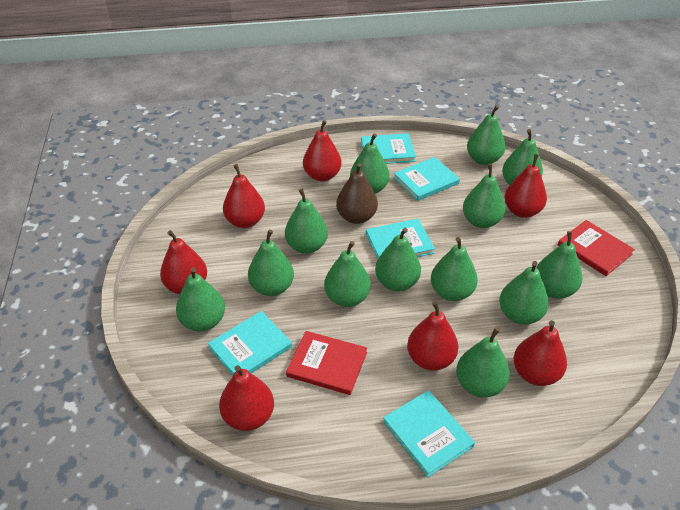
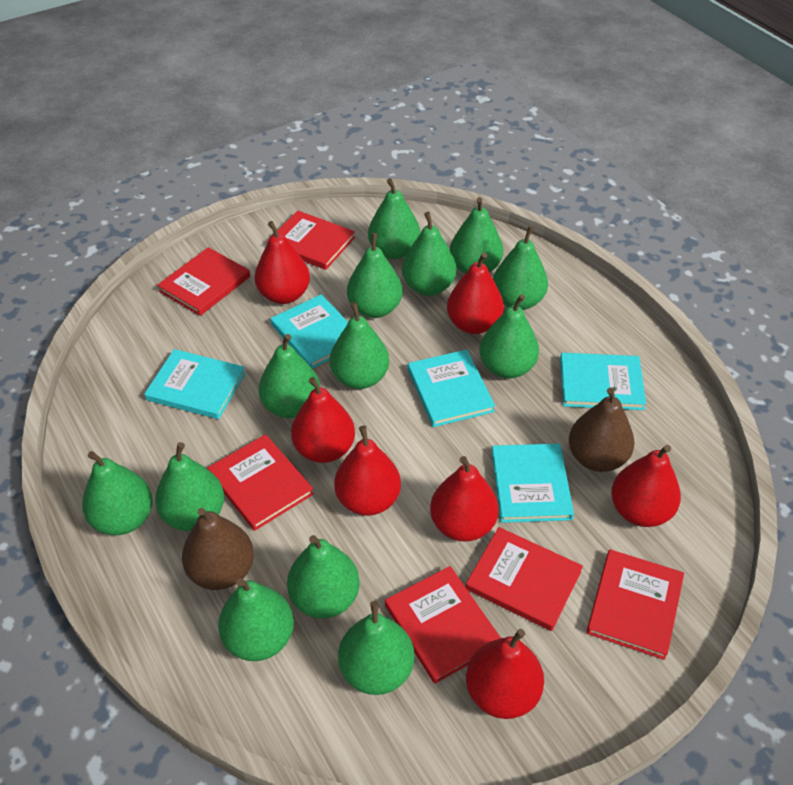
brown pear: [336,163,378,224] = 1 -> [182,508,254,590] [569,388,635,472] = 2
red book: [286,331,367,395] [558,220,635,276] = 2 -> [157,247,250,316] [208,434,314,531] [267,210,355,270] [385,566,501,684] [466,527,583,631] [586,549,684,660] = 6

